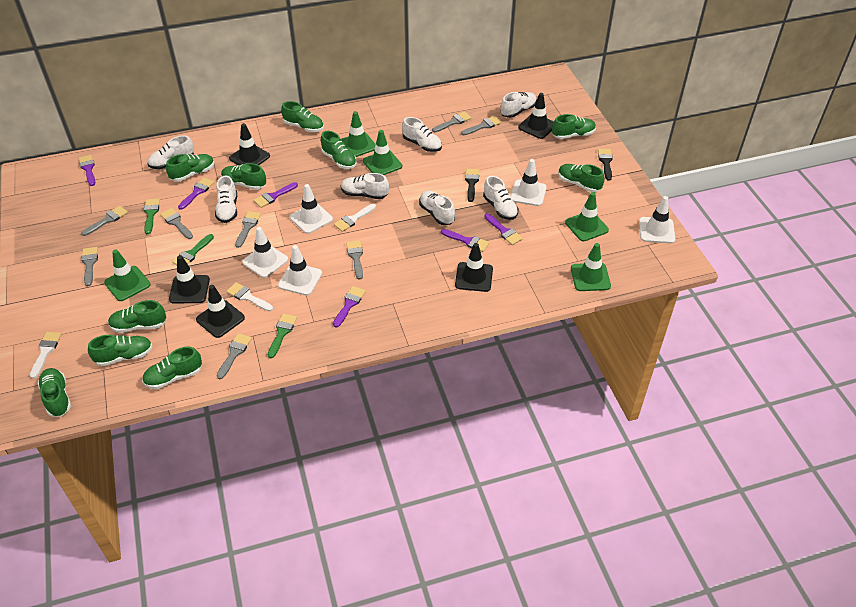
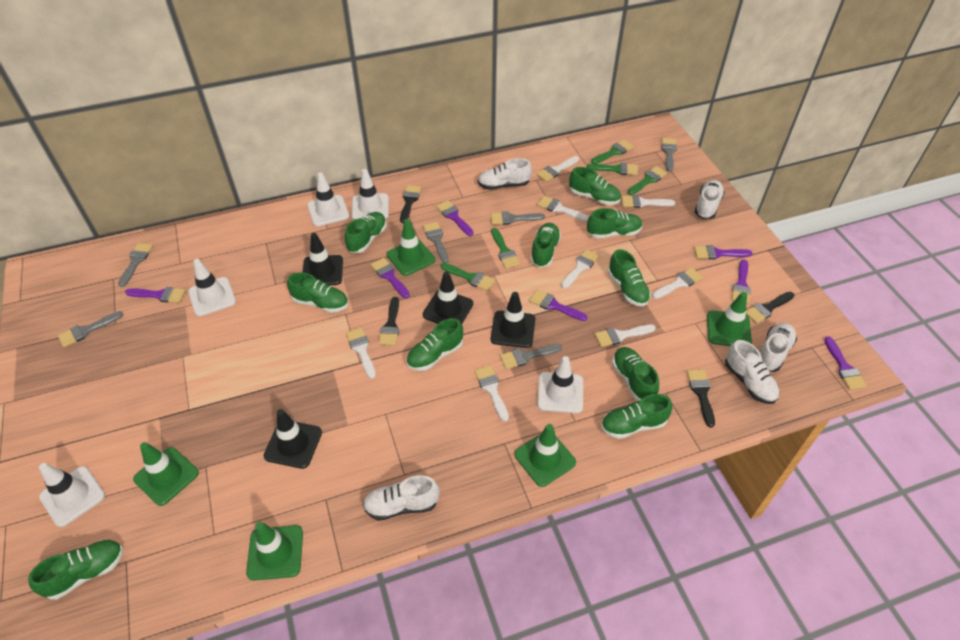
black brush: [465,169,479,202] [598,149,613,180] = 2 -> [379,297,399,345] [400,185,421,223] [687,369,715,427] [746,292,795,324] = 4
black traffic cone: [169,255,210,303] [196,285,245,338] [229,123,270,165] [455,243,493,292] [518,93,554,139] = 5 -> [264,409,322,469] [303,233,343,286] [423,271,473,324] [491,292,535,348] = 4
green brush: [144,199,160,234] [172,234,214,265] [268,313,297,358] = 3 -> [441,263,495,291] [491,228,520,269] [587,163,638,175] [591,140,634,164] [628,166,667,195] = 5
grey brush: [81,206,128,236] [81,247,98,286] [160,208,193,239] [217,333,252,379] [235,211,261,248] [346,240,363,279] [432,111,472,132] [461,116,502,135] = 8 -> [58,311,123,347] [118,243,153,287] [423,222,449,263] [490,211,545,225] [500,344,562,369] [662,138,677,172] = 6
purple brush: [79,155,95,186] [178,177,214,210] [253,182,298,208] [333,286,366,327] [441,229,489,252] [484,213,523,245] = 6 -> [125,287,186,303] [371,258,410,298] [436,200,474,236] [529,290,588,321] [694,245,752,260] [732,259,751,304] [824,336,867,390] = 7
white brush: [30,332,62,379] [226,282,273,312] [334,204,376,232] = 3 -> [346,327,376,379] [474,365,509,422] [537,156,579,182] [537,196,589,221] [561,249,600,289] [595,324,656,347] [621,195,675,208] [652,268,703,299] = 8
white shoe: [148,135,194,169] [215,176,237,223] [341,173,389,199] [402,117,442,152] [419,191,455,225] [483,176,518,220] [500,92,537,118] = 7 -> [363,475,440,521] [478,158,532,190] [695,180,725,219] [725,340,780,404] [759,323,797,372] = 5

